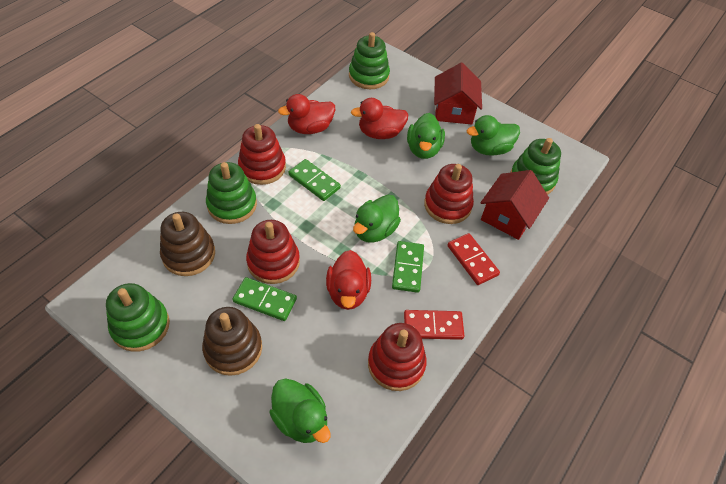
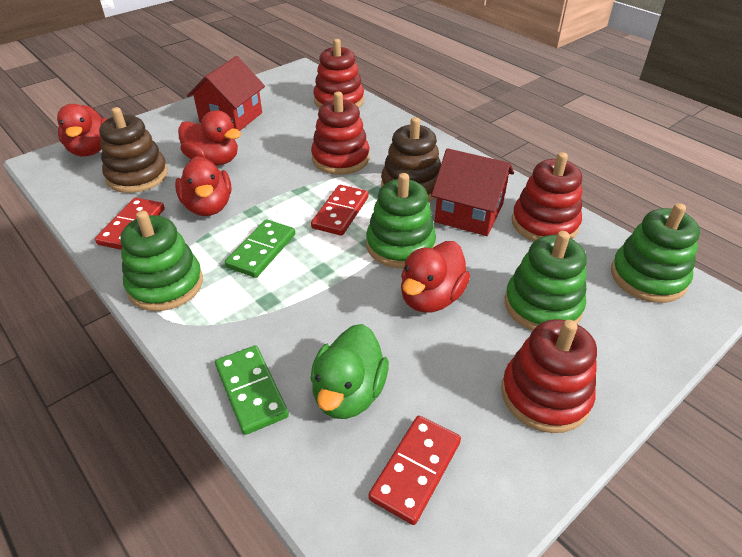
green domino: [232,277,297,321] [288,159,341,201] [392,241,424,293] = 3 -> [215,345,289,435] [225,219,295,278] = 2
green duck: [269,378,330,443] [353,195,401,243] [407,113,445,159] [467,115,520,156] = 4 -> [310,324,389,419] = 1
red domino: [404,310,464,340] [447,233,500,285] = 2 -> [95,197,165,250] [311,185,369,236] [369,416,461,525] = 3
red duck: [278,94,335,134] [326,250,371,310] [351,98,409,139] = 3 -> [57,104,107,156] [175,156,232,216] [178,110,241,166] [401,241,470,313] = 4

